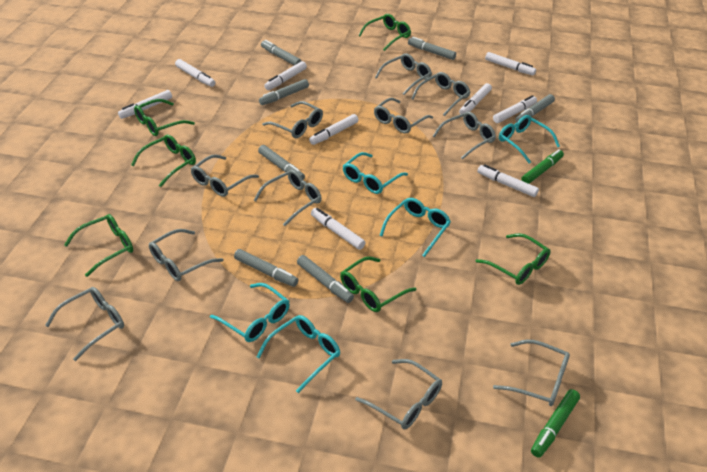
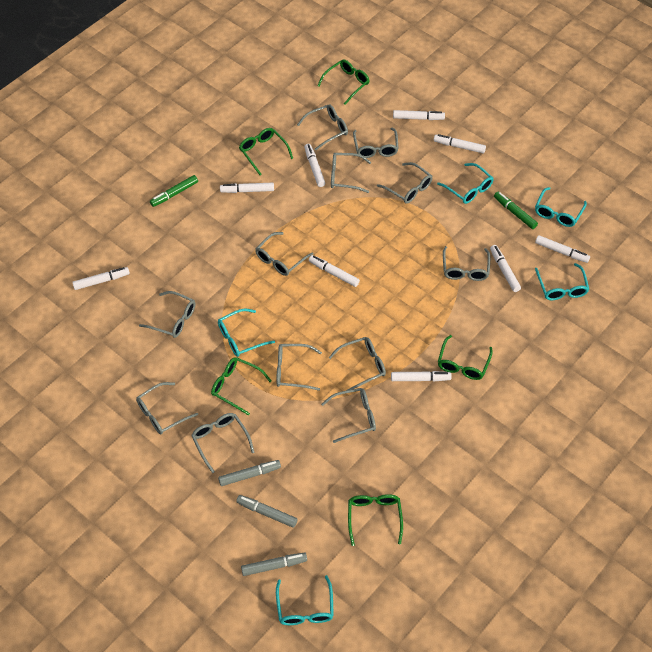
green glasses: [64,214,133,277] [131,135,196,187] [134,99,195,136] [340,257,416,312] [358,14,411,51] [475,233,550,285] = 6 -> [211,357,272,416] [239,128,293,175] [317,59,370,105] [348,494,403,546] [438,335,493,380] = 5
grey glasses: [45,287,124,361] [149,229,224,281] [191,155,259,197] [254,170,322,226] [262,101,323,138] [355,359,442,430] [374,98,433,134] [375,53,432,95] [411,72,470,116] [433,112,496,160] [493,340,570,406] = 11 -> [136,382,198,434] [139,291,195,338] [191,413,254,473] [256,232,314,276] [276,344,322,391] [297,104,348,150] [321,388,376,443] [328,337,386,391] [331,153,371,193] [353,128,399,158] [377,162,432,204] [443,246,490,281] = 12
grey marker: [234,249,298,287] [258,145,305,180] [259,79,309,105] [261,40,301,65] [297,255,354,303] [408,37,456,60] [515,94,555,122] = 7 -> [218,460,281,486] [236,495,298,528] [241,552,307,576] = 3

